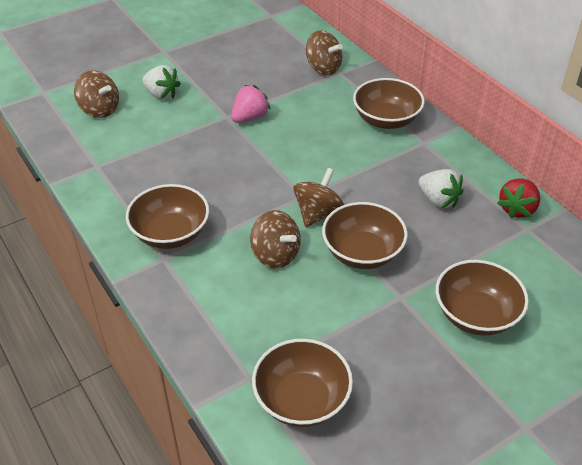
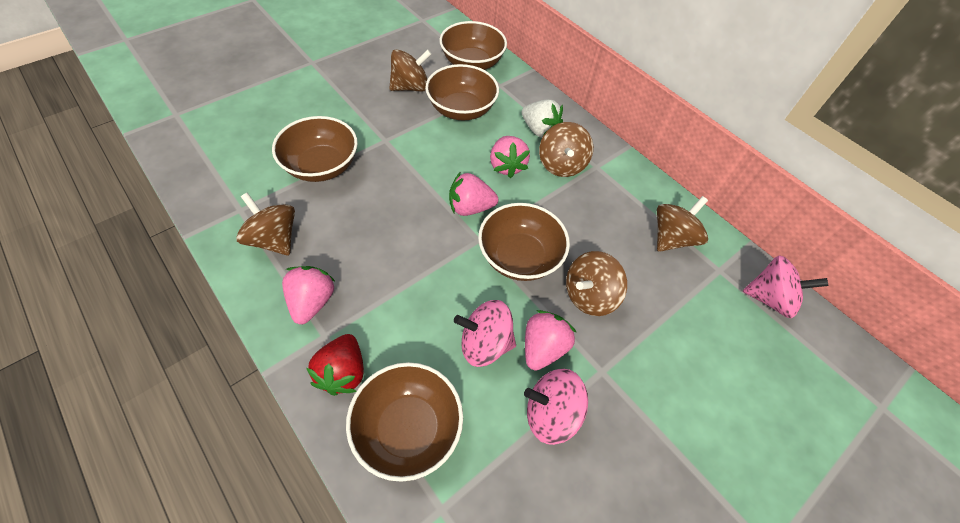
brown spinning top: [74,70,119,118] [250,210,301,268] [293,168,344,227] [306,30,342,75] = 4 -> [236,192,295,255] [389,49,431,92] [539,122,593,177] [566,251,627,316] [657,196,708,252] = 5
pink spinning top: none = 0 -> [454,300,516,367] [524,369,588,445] [743,255,829,318] = 3
pink strawberry: [231,85,271,123] = 1 -> [282,266,336,324] [449,171,498,216] [490,136,530,178] [525,310,577,371] = 4
white strawberry: [142,65,181,100] [418,169,464,208] = 2 -> [522,100,563,138] = 1

